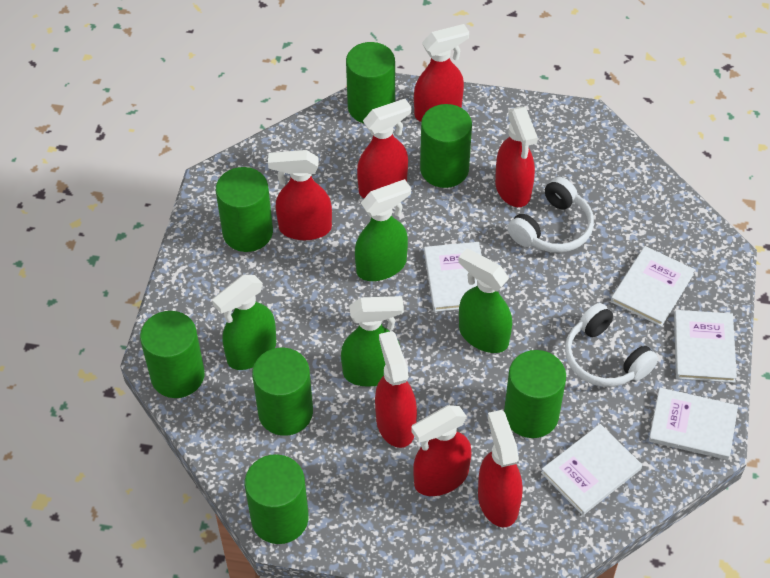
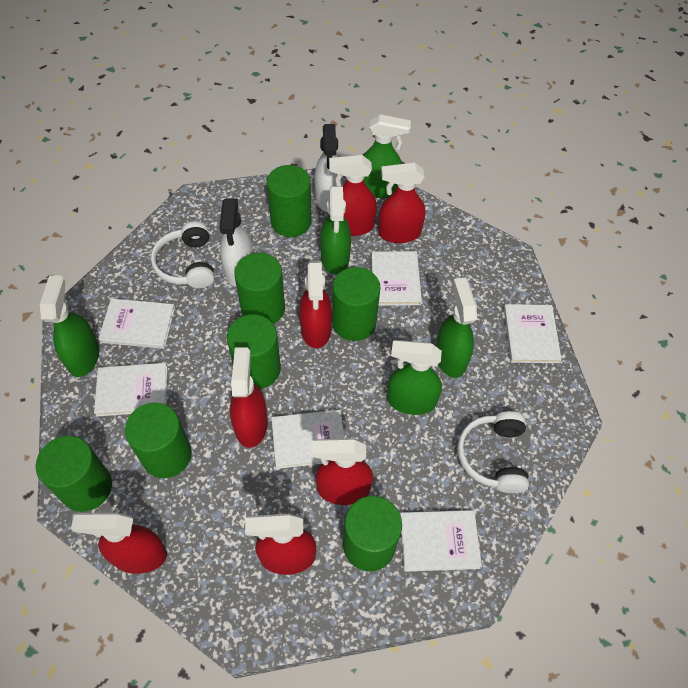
green spray bottle: [212,275,276,370] [341,296,404,387] [355,179,411,281] [458,248,512,353] = 4 -> [40,275,99,377] [320,186,351,274] [363,114,411,198] [387,340,442,415] [436,277,477,378] = 5
white book: [424,242,481,312] [541,424,642,515] [611,246,695,327] [649,388,738,460] [674,310,737,383] = 5 -> [94,363,167,417] [99,299,175,349] [272,410,345,469] [371,251,422,306] [400,510,482,572] [504,304,562,363] = 6
white spray bottle: none = 0 -> [220,198,253,287] [314,124,344,212] = 2

